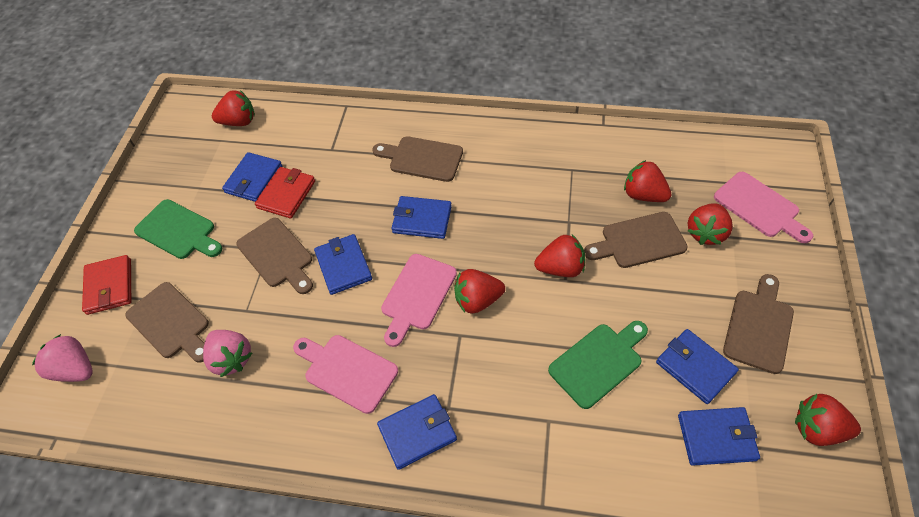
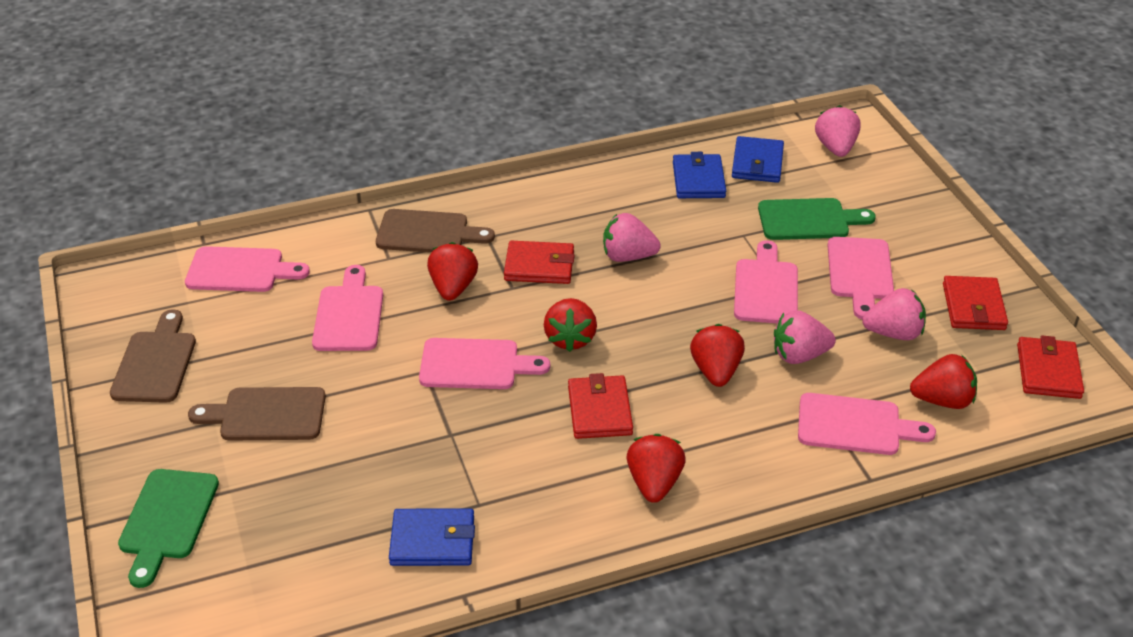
blue wallet: [222,152,282,202] [314,234,372,295] [377,394,457,470] [391,196,452,239] [656,329,739,404] [678,407,760,466] = 6 -> [389,508,475,566] [673,152,726,198] [732,136,784,183] = 3
brown cutting board: [125,282,209,363] [236,218,313,294] [372,136,463,182] [584,212,688,268] [723,274,794,374] = 5 -> [110,309,196,403] [188,387,326,441] [376,209,495,253] = 3
pink cutting board: [293,335,398,414] [381,254,457,347] [714,172,813,243] = 3 -> [185,246,310,292] [312,265,383,351] [419,338,550,389] [734,240,798,324] [798,393,936,455] [828,237,894,320] = 6
pink strawberry: [32,334,93,382] [203,330,252,377] = 2 -> [603,213,661,262] [774,310,836,364] [815,105,861,157] [862,288,926,340] = 4
red strawberry: [212,90,255,126] [454,269,505,314] [534,235,585,277] [624,160,672,202] [687,203,733,245] [795,394,861,446] = 6 -> [427,242,478,301] [544,298,597,352] [627,434,686,503] [690,324,745,387] [910,354,977,409] = 5
red wallet: [82,255,131,315] [255,167,315,218] = 2 -> [504,241,575,284] [568,373,633,439] [943,276,1008,330] [1017,335,1084,399] = 4

